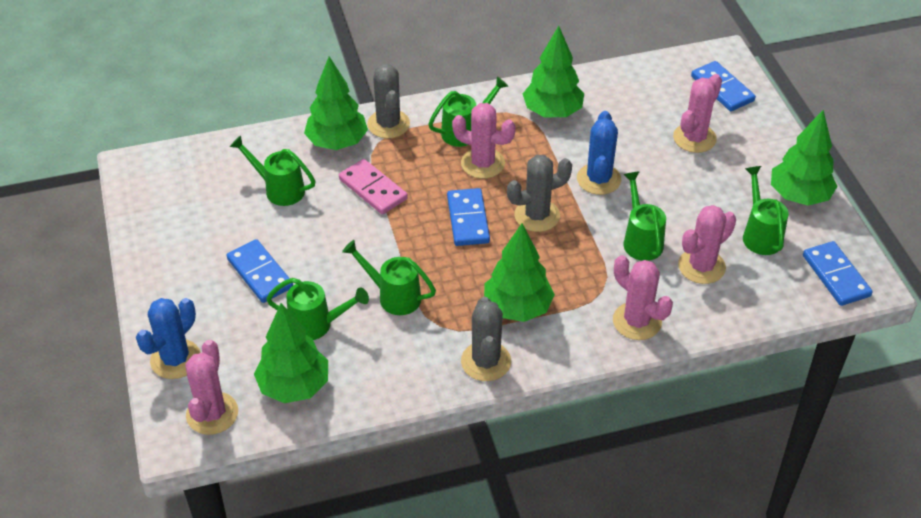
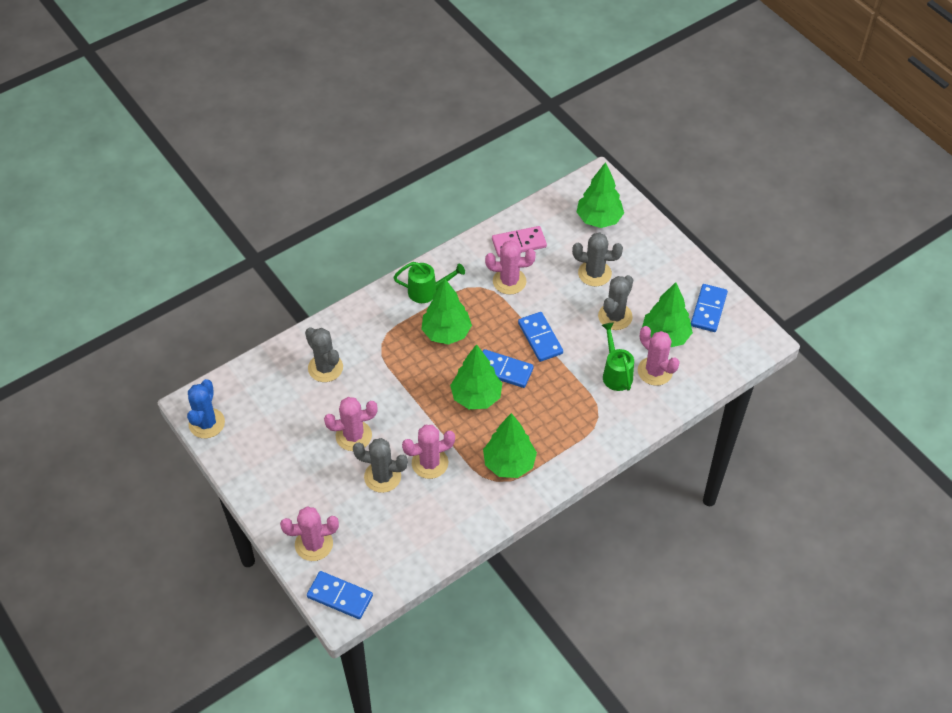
blue cactus: [136,298,200,379] [577,111,621,195] = 2 -> [187,379,225,438] = 1
green watering can: [230,135,315,206] [266,278,369,340] [342,240,436,315] [428,76,508,147] [623,171,666,261] [743,166,788,255] = 6 -> [393,262,465,303] [602,323,634,391] = 2
grey cactus: [367,64,410,138] [461,297,511,381] [507,155,572,232] = 3 -> [305,327,343,382] [353,438,408,493] [572,233,623,286] [598,275,633,330] = 4

